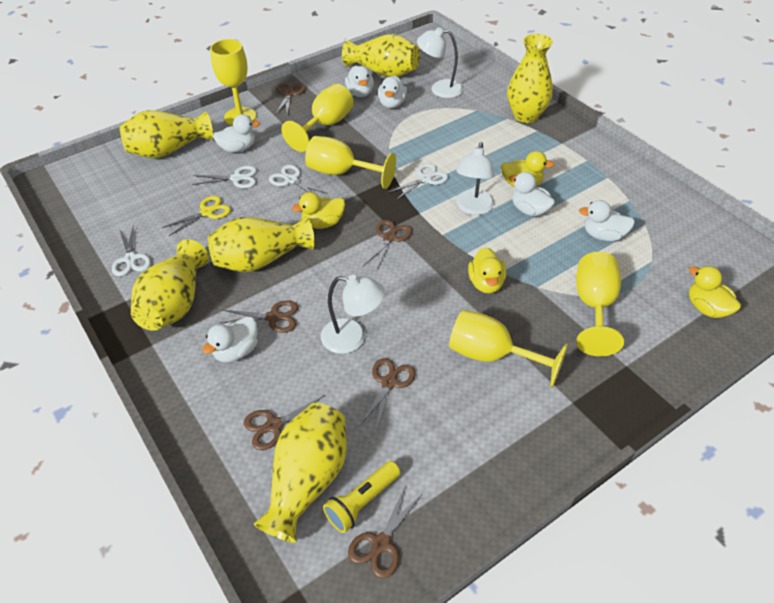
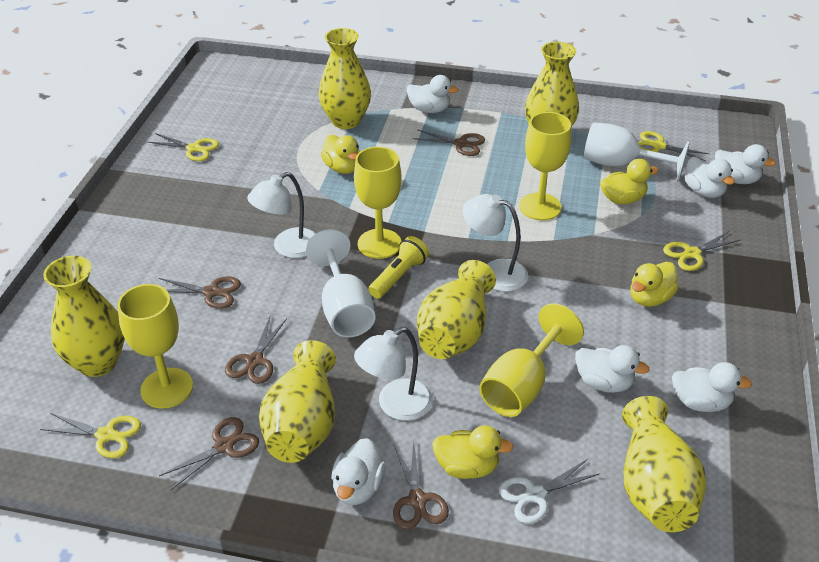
brown scissors: [221,300,298,333] [244,395,325,450] [275,83,306,116] [348,485,423,578] [359,358,415,432] [363,220,412,270] = 6 -> [159,276,241,309] [159,417,259,490] [225,317,287,384] [393,442,449,529] [413,130,485,156] = 5
white goblet: none = 0 -> [305,229,375,337] [584,122,690,182] = 2
white scissors: [112,225,151,276] [192,166,257,188] [269,165,329,194] [387,163,448,200] = 4 -> [499,459,599,524] = 1
yellow goblet: [210,39,256,126] [281,84,354,152] [305,136,396,189] [449,310,568,388] [576,252,624,356] = 5 -> [117,284,193,409] [354,147,402,259] [479,303,584,417] [519,112,571,221] = 4
yellow scissors: [162,196,231,236] = 1 -> [40,413,141,458] [148,133,219,161] [638,131,709,161] [663,231,740,271] = 4

